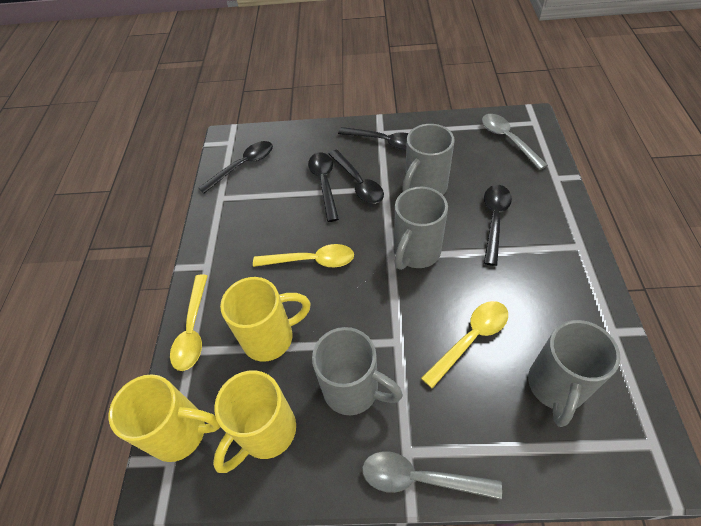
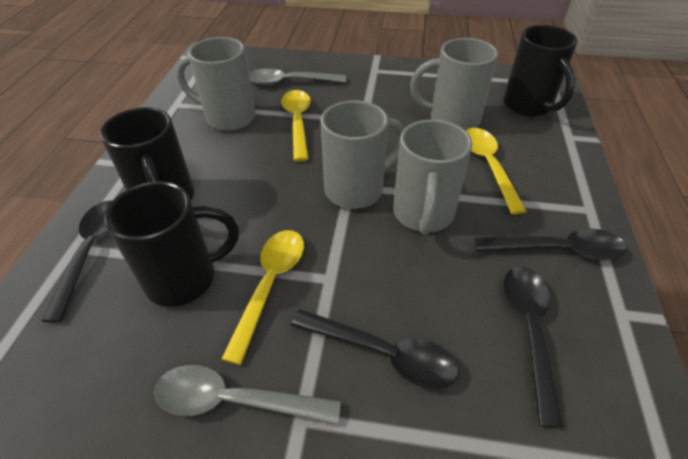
black mug: none = 0 -> [100,107,194,200] [104,181,239,307] [503,25,578,117] = 3
black spoon: [199,141,273,193] [308,152,339,222] [329,150,384,204] [338,127,408,150] [484,185,512,266] = 5 -> [41,201,112,323] [291,309,459,389] [474,228,627,260] [503,267,564,428] = 4
yellow mug: [109,374,220,462] [213,370,296,473] [220,277,311,362] = 3 -> none = 0

